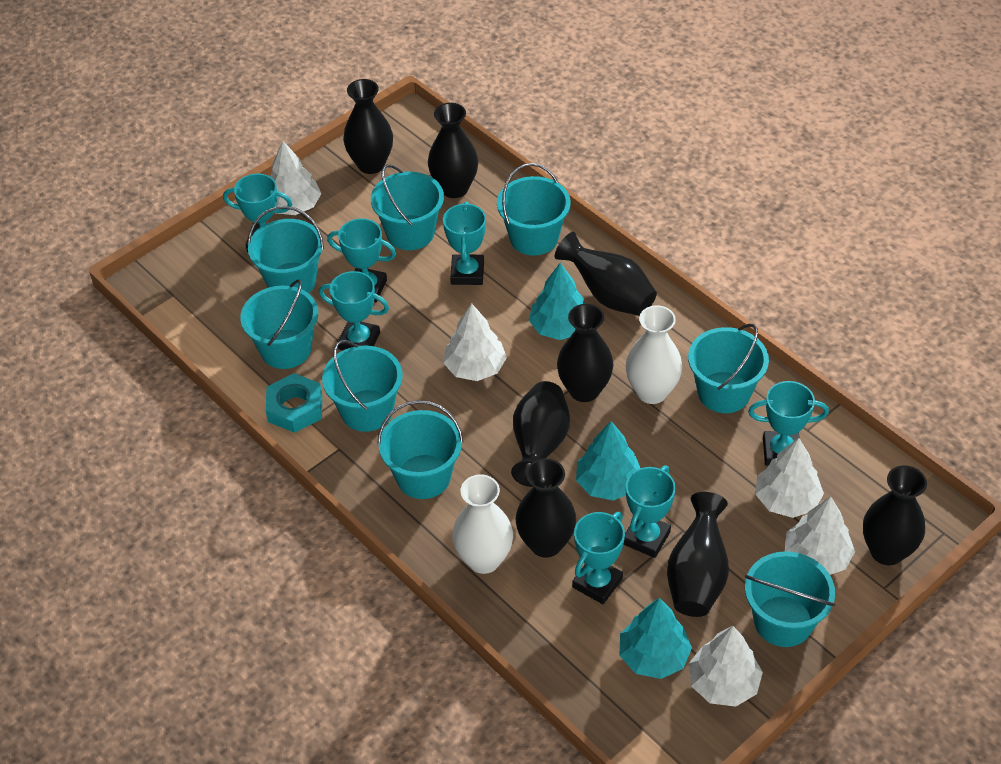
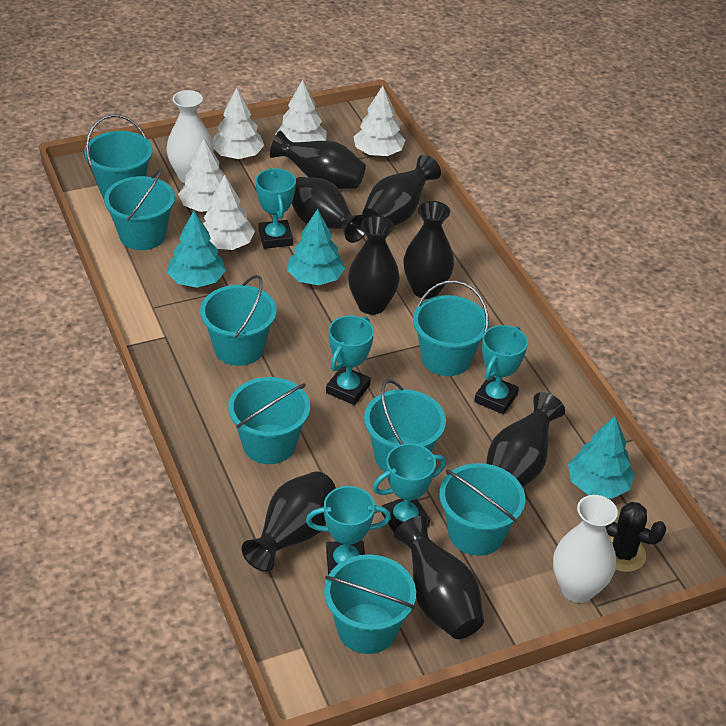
black cactus: none = 0 -> [605,502,666,572] = 1
turquoise nut: [266,373,322,433] = 1 -> none = 0
turquoise trophy: [223,174,292,252] [319,271,389,350] [327,218,396,302] [443,202,486,285] [572,512,625,604] [623,465,676,558] [748,381,829,466] = 7 -> [256,168,296,249] [306,486,391,575] [326,316,374,405] [373,443,446,532] [474,325,528,414] = 5

